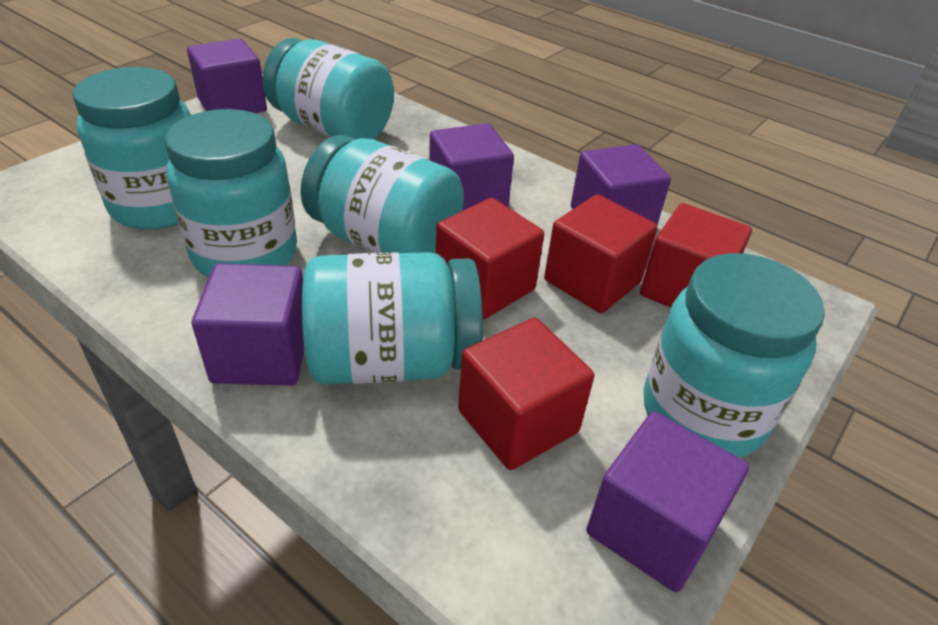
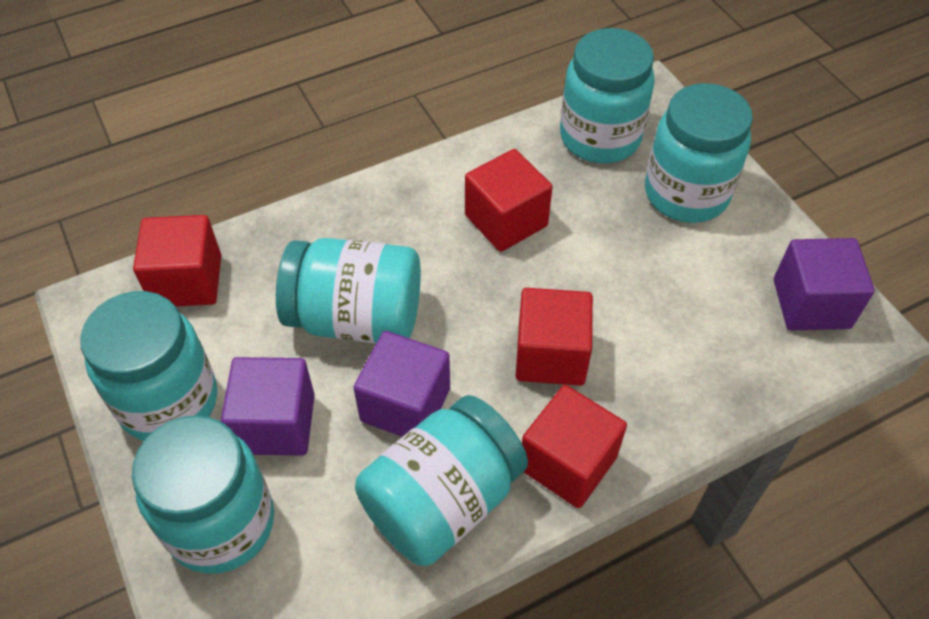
purple cube: [187,38,267,113] [192,263,305,385] [429,123,514,211] [571,144,671,225] [586,412,749,592] = 5 -> [221,357,315,456] [354,331,450,437] [774,238,875,330] = 3

